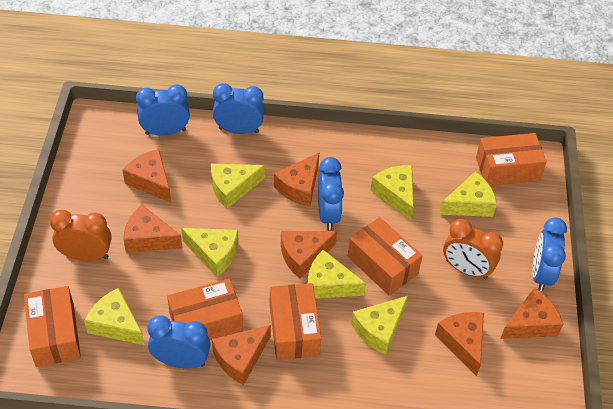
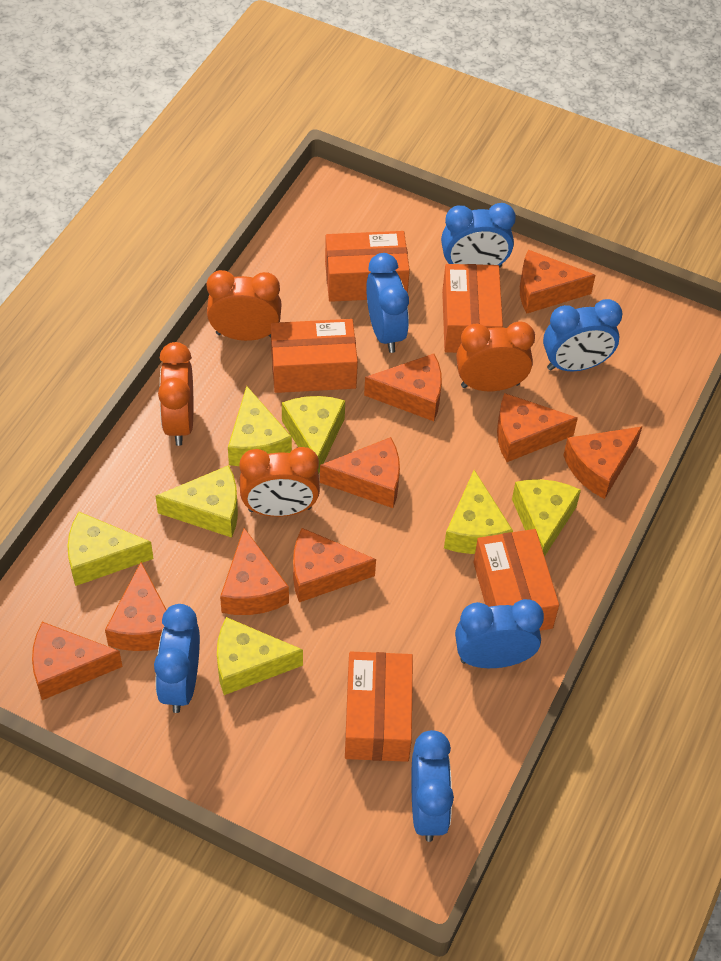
blue clock: [136,84,190,136] [147,315,211,369] [213,83,265,134] [318,157,344,230] [532,217,567,292] = 5 -> [154,604,200,713] [366,253,409,353] [411,730,454,842] [441,203,516,268] [455,599,544,668] [543,299,623,371] = 6
orange cheese: [122,149,171,203] [123,205,182,253] [212,325,271,385] [274,153,319,206] [281,231,337,278] [435,312,484,376] [500,288,563,339] = 7 -> [32,622,123,700] [105,562,167,651] [220,528,289,615] [293,528,376,602] [320,437,400,508] [364,354,442,421] [497,393,578,462] [520,250,596,314] [563,426,643,499] = 9
orange clock: [50,210,111,261] [443,219,503,279] = 2 -> [158,342,193,446] [207,270,282,341] [240,447,320,517] [456,322,535,391] = 4

